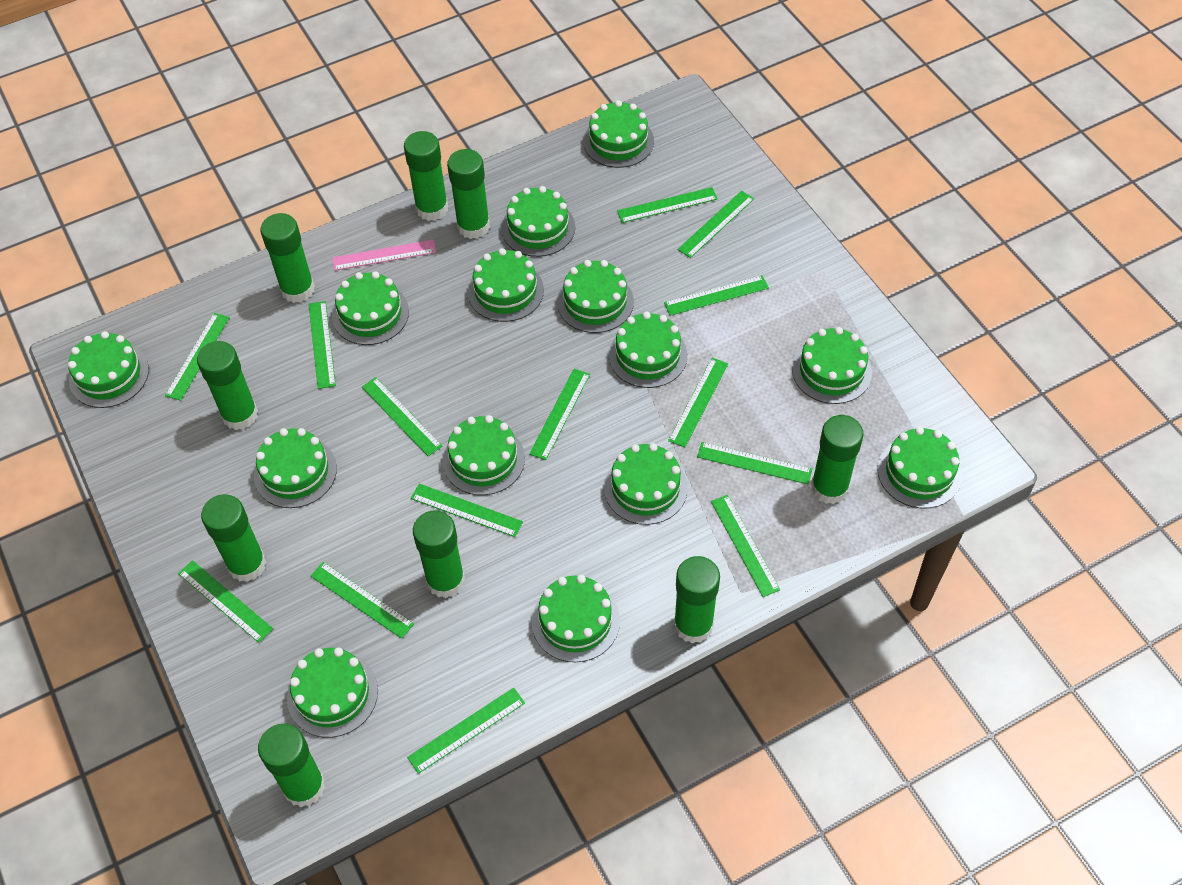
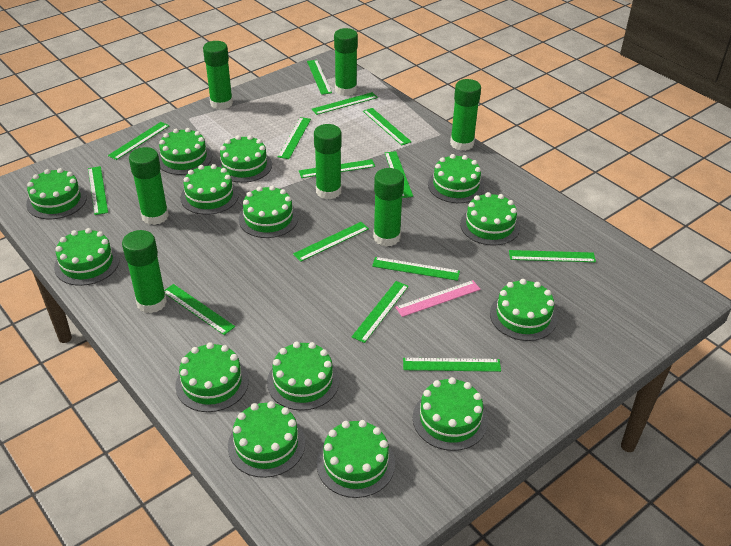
green glue stick: [197,341,258,430] [201,494,266,582] [258,724,325,807] [261,213,315,303] [404,131,448,221] [413,510,465,598] [447,149,490,239] [674,556,720,644] [811,415,864,504] = 9 -> [122,230,167,313] [129,147,169,225] [203,41,233,110] [314,124,342,200] [334,28,358,96] [373,168,404,247] [450,79,481,151] = 7

